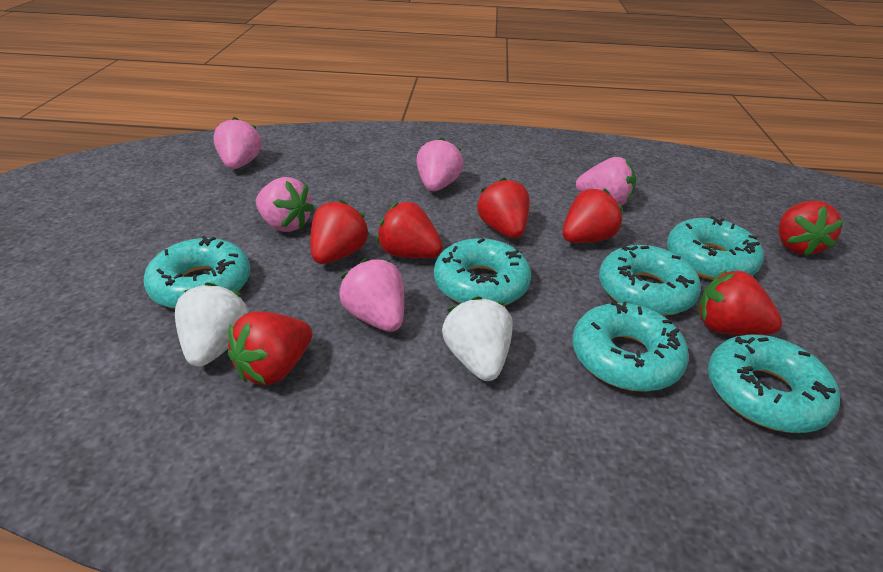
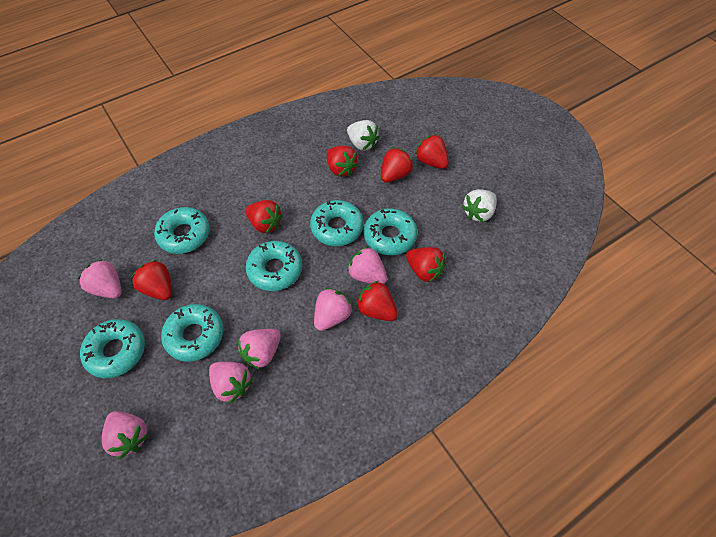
pink strawberry: [213,117,262,169] [256,177,315,232] [339,258,404,332] [416,137,464,191] [576,157,636,206] = 5 -> [78,259,122,298] [102,411,149,459] [209,361,253,404] [238,329,281,369] [314,288,353,331] [347,246,387,284] = 6

